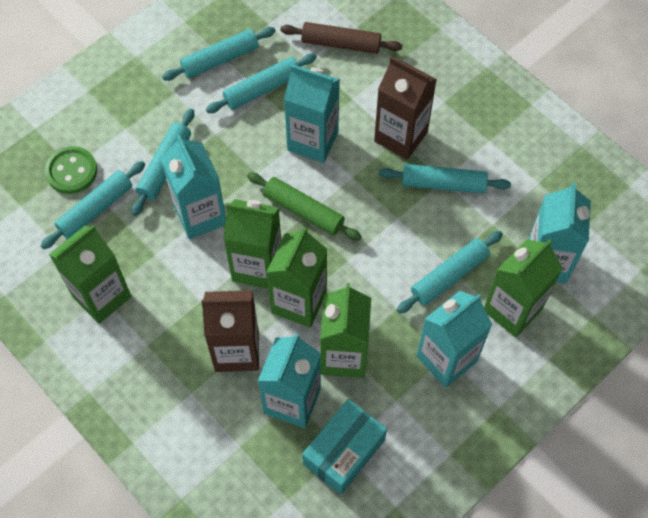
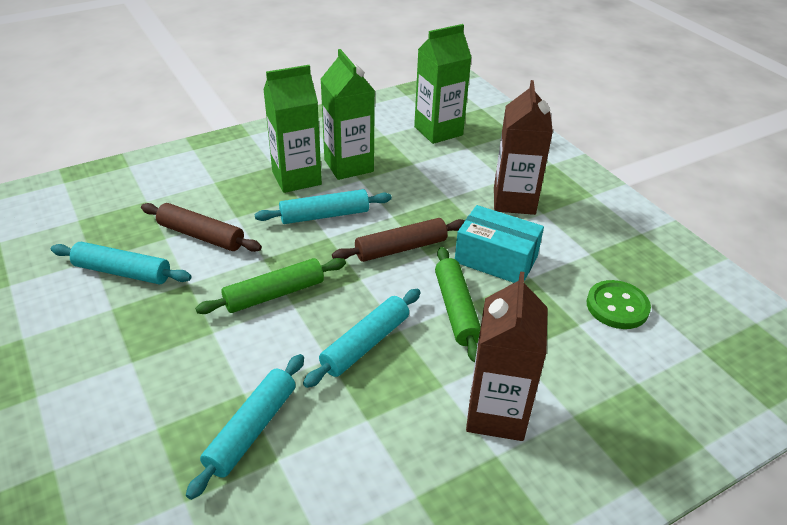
brown rolling pin: [280,22,403,54] = 1 -> [141,203,262,252] [332,218,465,262] = 2
green carton: [49,225,131,324] [223,199,281,289] [266,227,328,328] [320,283,371,378] [484,239,563,338] = 5 -> [263,65,322,193] [320,49,375,180] [414,24,472,144] = 3
green rolling pin: [247,173,362,241] = 1 -> [195,258,346,314] [435,247,481,363] = 2
turquoise carton: [161,134,226,240] [258,333,321,428] [284,65,340,163] [417,291,492,388] [528,183,591,284] = 5 -> none = 0
turquoise rolling pin: [40,161,145,249] [131,109,194,216] [162,27,276,81] [206,54,317,113] [379,164,511,194] [397,231,503,314] = 6 -> [51,242,192,284] [186,354,304,500] [255,189,392,224] [303,289,421,388] = 4

